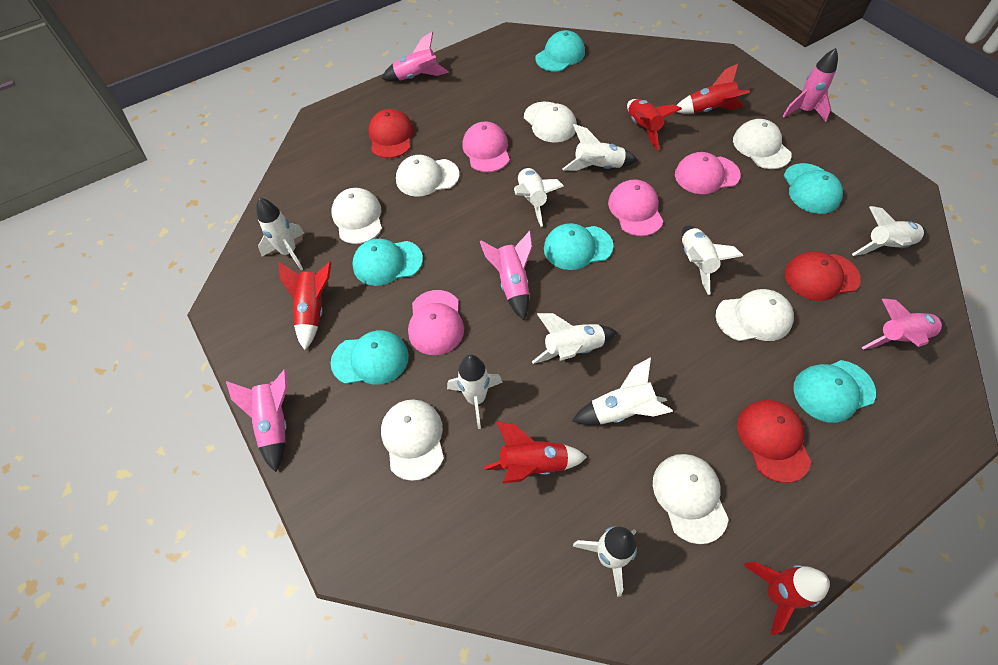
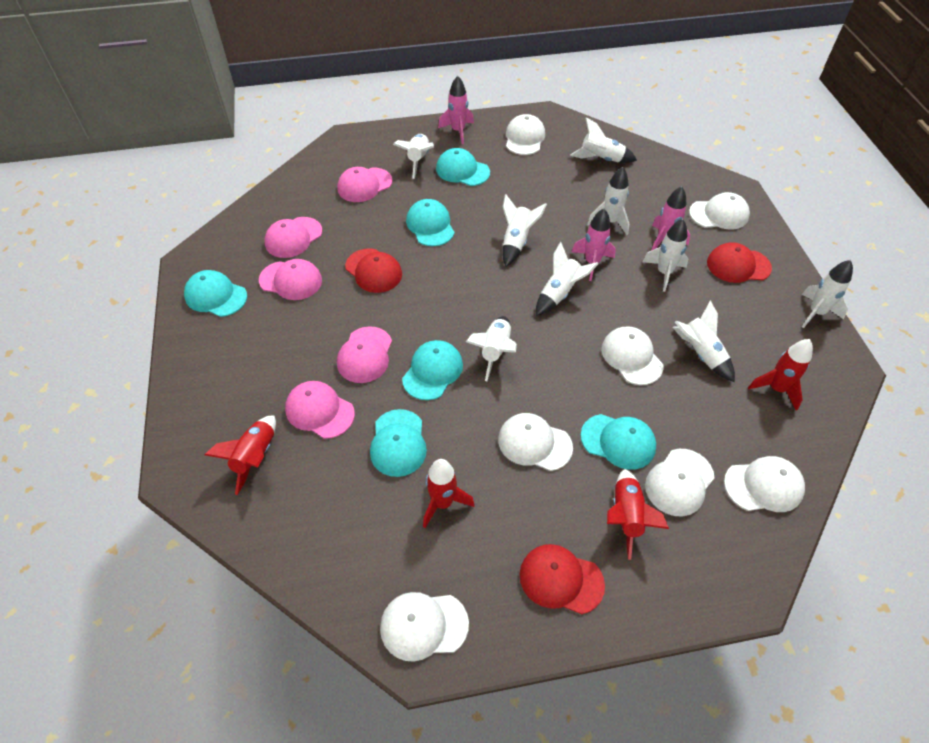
pink cap: [408,290,464,355] [462,121,510,172] [608,179,663,236] [675,152,741,194] = 4 -> [259,259,322,300] [265,217,322,258] [285,381,355,439] [337,167,392,202] [337,326,392,383] = 5
pink rocket: [226,369,288,472] [381,31,449,81] [480,231,533,320] [782,48,838,122] [862,299,945,350] = 5 -> [438,76,474,144] [572,208,616,281] [651,186,690,251] = 3
red rocket: [279,261,332,350] [484,421,587,484] [627,99,682,150] [676,64,750,113] [744,562,830,635] = 5 -> [205,416,276,495] [423,459,475,528] [607,469,669,560] [748,339,813,411] = 4

